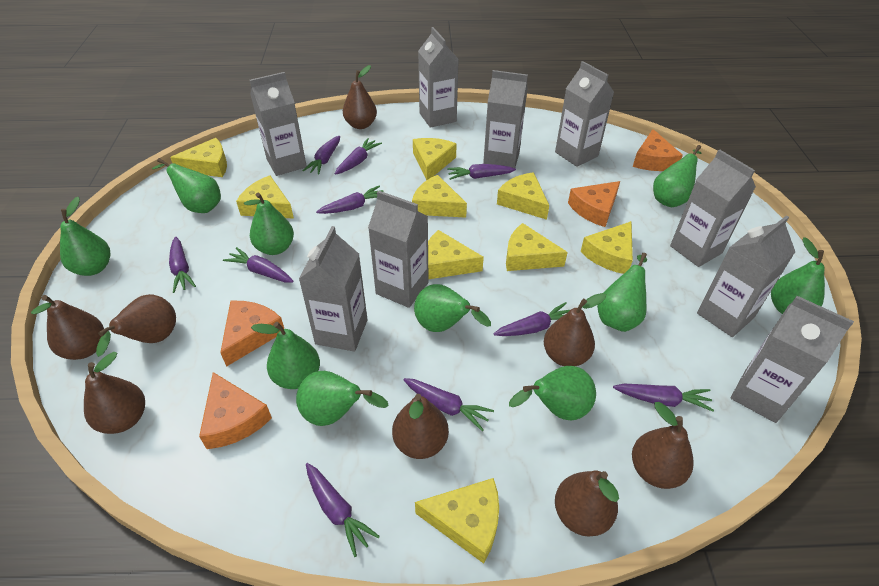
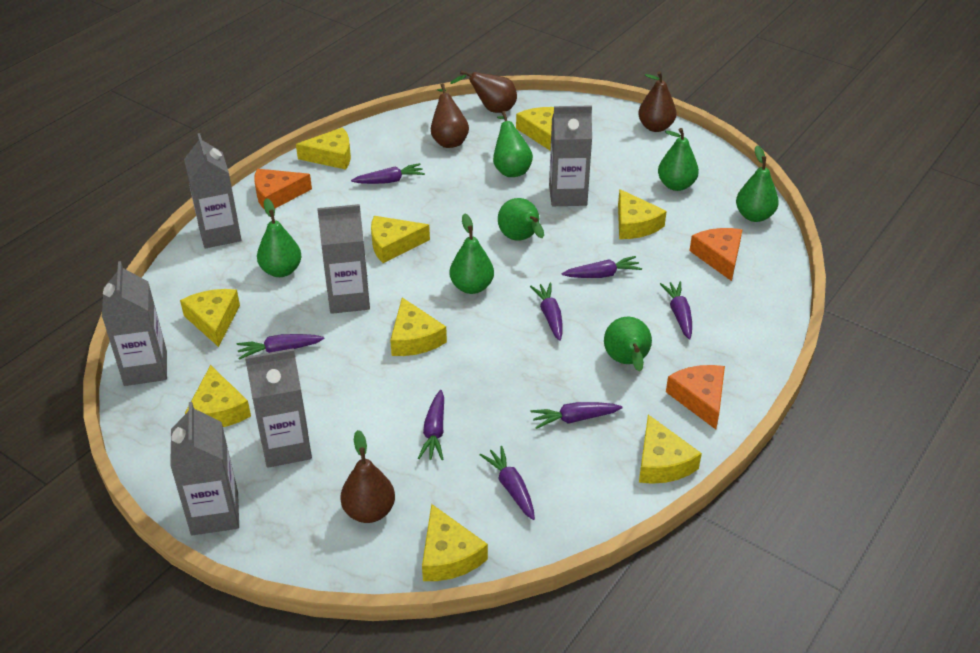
brown pear: [31,295,104,360] [84,352,145,434] [96,294,176,357] [343,65,377,129] [392,394,449,459] [544,293,606,366] [555,470,619,537] [632,402,694,489] = 8 -> [340,430,395,523] [431,83,469,148] [450,71,517,113] [638,71,676,132] = 4
green pear: [60,197,110,276] [152,158,221,213] [244,193,294,255] [251,322,320,389] [296,371,389,426] [414,284,491,332] [509,366,596,420] [597,253,647,332] [653,145,701,207] [771,237,825,314] = 10 -> [257,198,301,277] [450,213,494,294] [493,111,533,177] [498,198,544,241] [604,317,652,372] [658,128,699,191] [736,146,779,222] = 7
grey carton: [250,72,307,176] [299,226,368,352] [368,190,429,308] [418,27,459,128] [483,70,528,168] [555,61,614,167] [670,149,756,267] [697,215,795,337] [731,296,854,423] = 9 -> [102,261,167,386] [170,402,239,535] [184,133,241,248] [245,348,312,468] [317,204,370,314] [549,105,592,206] = 6
orange cheese: [199,372,272,449] [220,301,284,367] [568,181,620,227] [633,129,683,171] = 4 -> [254,169,312,210] [666,365,725,429] [689,228,743,281] = 3
purple carrot: [169,237,196,293] [223,247,294,282] [302,136,340,175] [306,463,380,557] [316,186,384,214] [335,138,382,175] [403,378,494,431] [447,164,516,180] [493,302,570,336] [613,384,714,412] = 10 -> [237,334,324,360] [351,163,425,184] [418,390,444,460] [480,446,535,520] [530,283,563,341] [531,402,623,429] [561,256,642,278] [660,281,692,339] = 8

